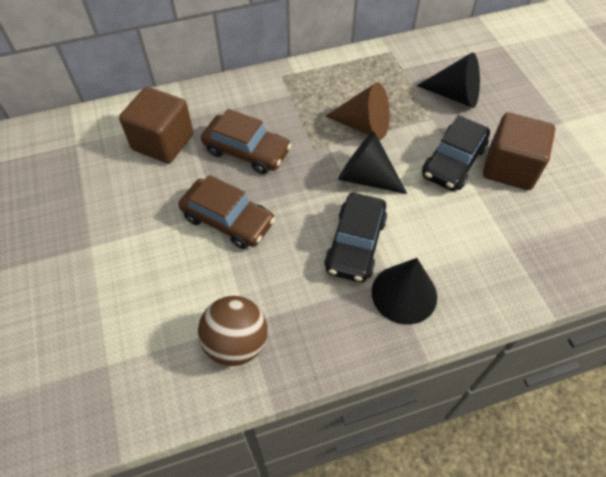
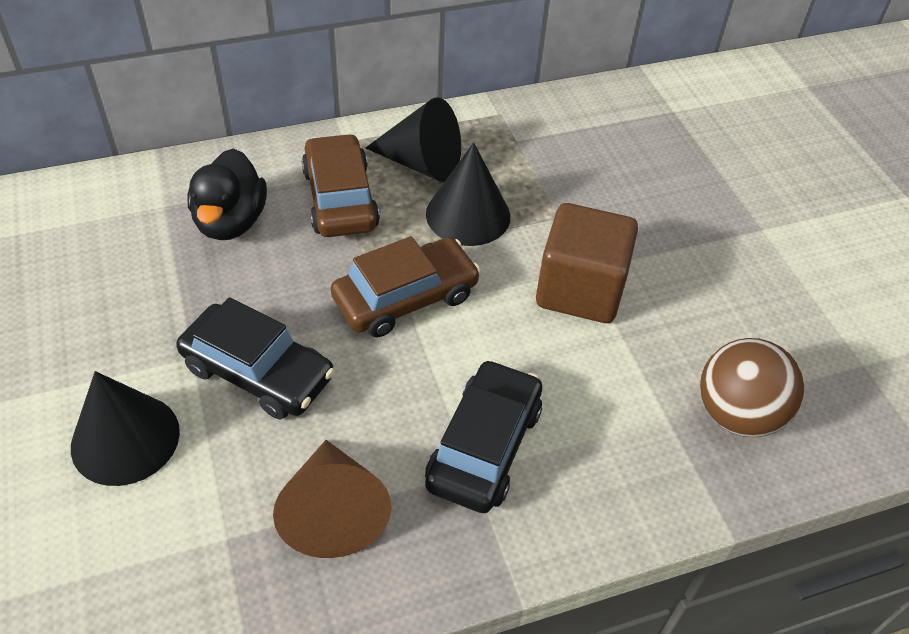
black duck: none = 0 -> [187,148,267,240] = 1
brown cube: [119,87,193,163] [483,112,556,190] = 2 -> [536,203,638,323] = 1

